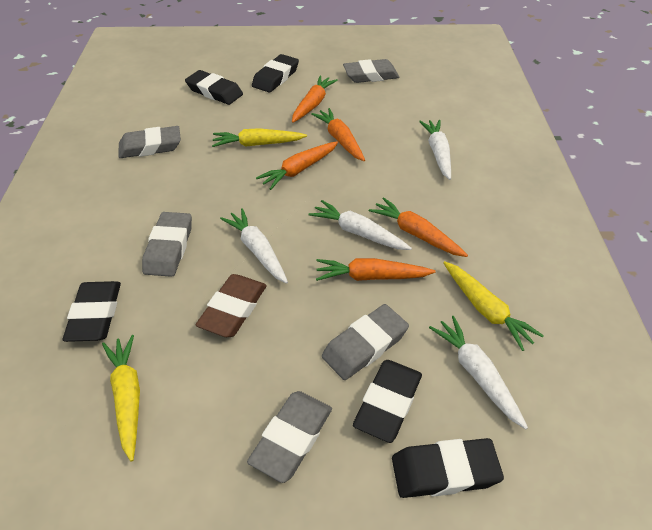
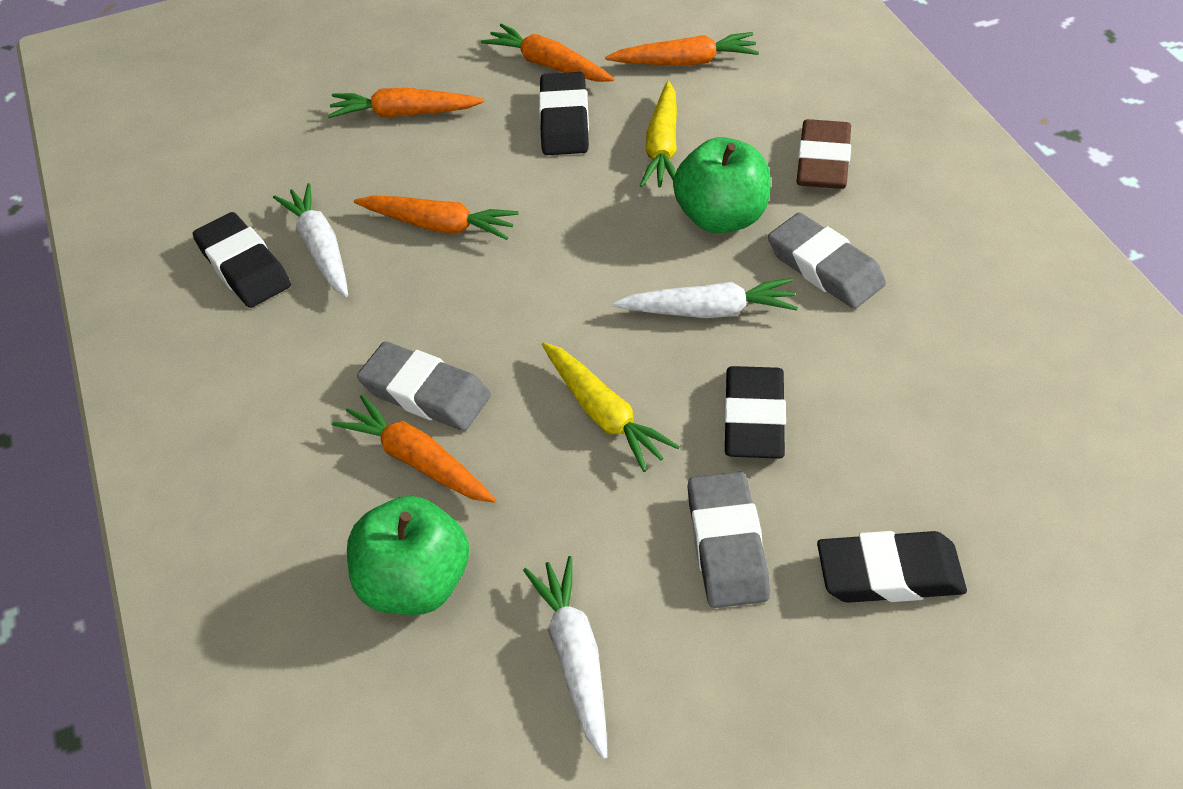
black eraser: [63,281,121,342] [185,70,243,105] [252,54,299,93] [353,360,422,443] [392,438,504,498] = 5 -> [193,212,291,308] [539,72,589,155] [724,366,786,459] [817,531,967,603] = 4
green apple: none = 0 -> [347,496,469,615] [673,137,771,233] = 2
grey eraser: [119,126,181,158] [142,212,192,277] [247,391,332,483] [322,304,409,380] [343,59,399,83] = 5 -> [357,342,491,431] [687,472,770,608] [768,213,886,309] = 3
white carrot: [220,208,288,284] [309,200,412,250] [419,120,451,180] [429,316,528,429] = 4 -> [273,183,348,297] [523,556,607,760] [612,278,798,318] = 3
yellow carrot: [102,335,140,462] [212,128,307,147] [443,261,544,351] = 3 -> [542,342,680,472] [640,81,677,188] = 2

